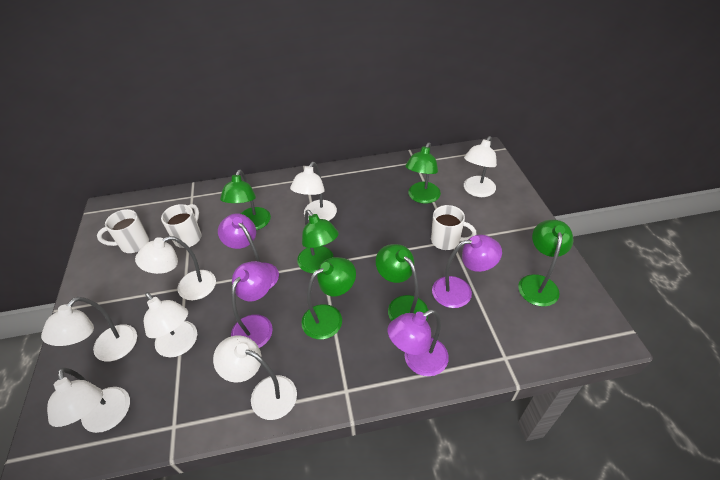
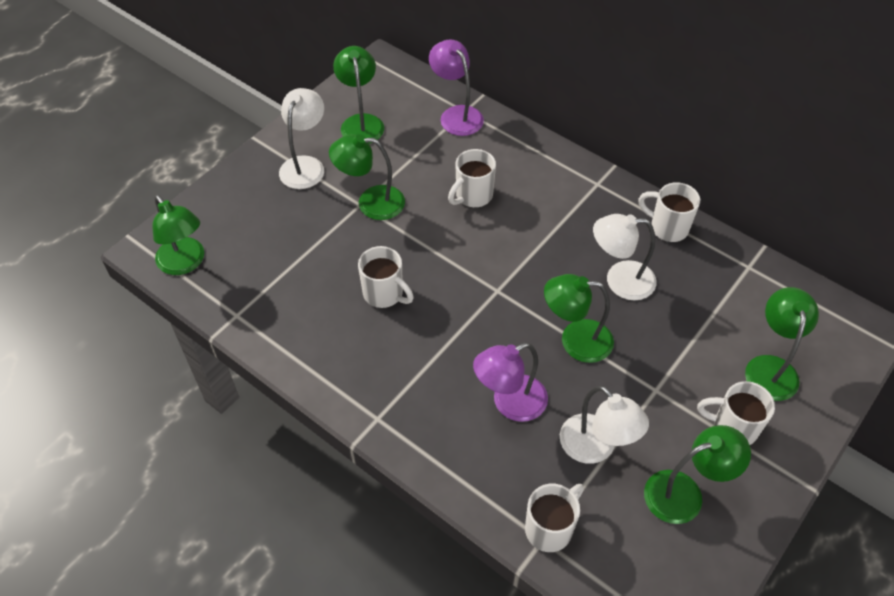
purple lamp: [218,213,279,289] [231,261,273,348] [387,310,449,376] [432,235,502,308] = 4 -> [429,39,484,136] [473,343,548,422] = 2
white lamp: [41,297,137,362] [47,368,130,433] [135,236,216,300] [144,292,197,357] [213,336,297,420] [290,162,337,221] [464,136,497,197] = 7 -> [279,88,324,189] [560,385,649,464] [593,214,657,301] = 3
white mug: [97,209,149,253] [161,204,202,248] [431,205,477,250] = 3 -> [358,246,414,308] [448,149,496,207] [525,484,584,552] [638,182,700,242] [697,381,775,445] = 5

